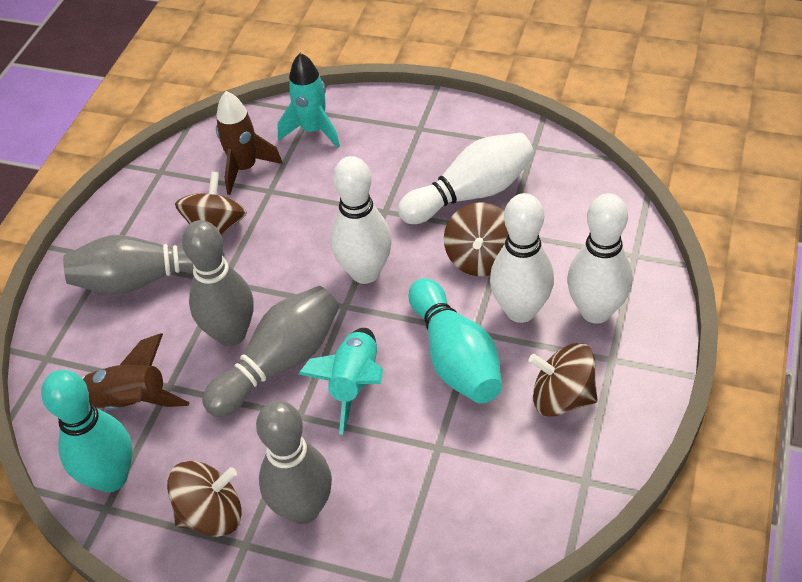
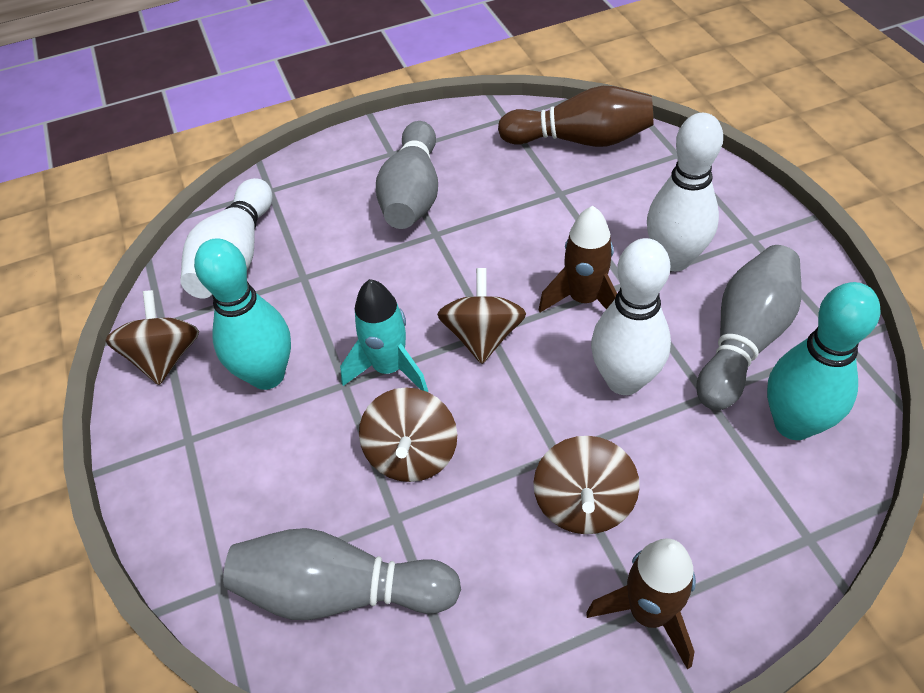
brown bowling pin: none = 0 -> [498,86,653,147] = 1
grey bowling pin: [63,235,225,295] [182,220,253,346] [202,286,339,417] [256,401,332,524] = 4 -> [223,528,461,620] [376,121,438,229] [696,245,802,410] = 3
turquoise rocket: [277,53,340,148] [298,328,383,435] = 2 -> [340,279,428,392] = 1
white bowling pin: [330,156,392,284] [398,133,534,224] [490,193,554,323] [567,193,632,324] = 4 -> [180,178,272,299] [591,238,671,395] [647,113,723,271] = 3

